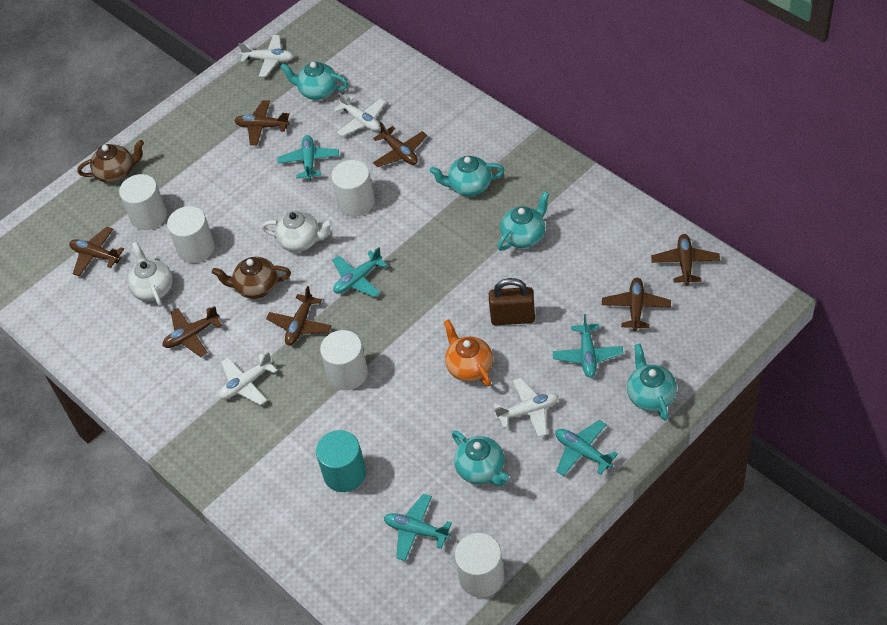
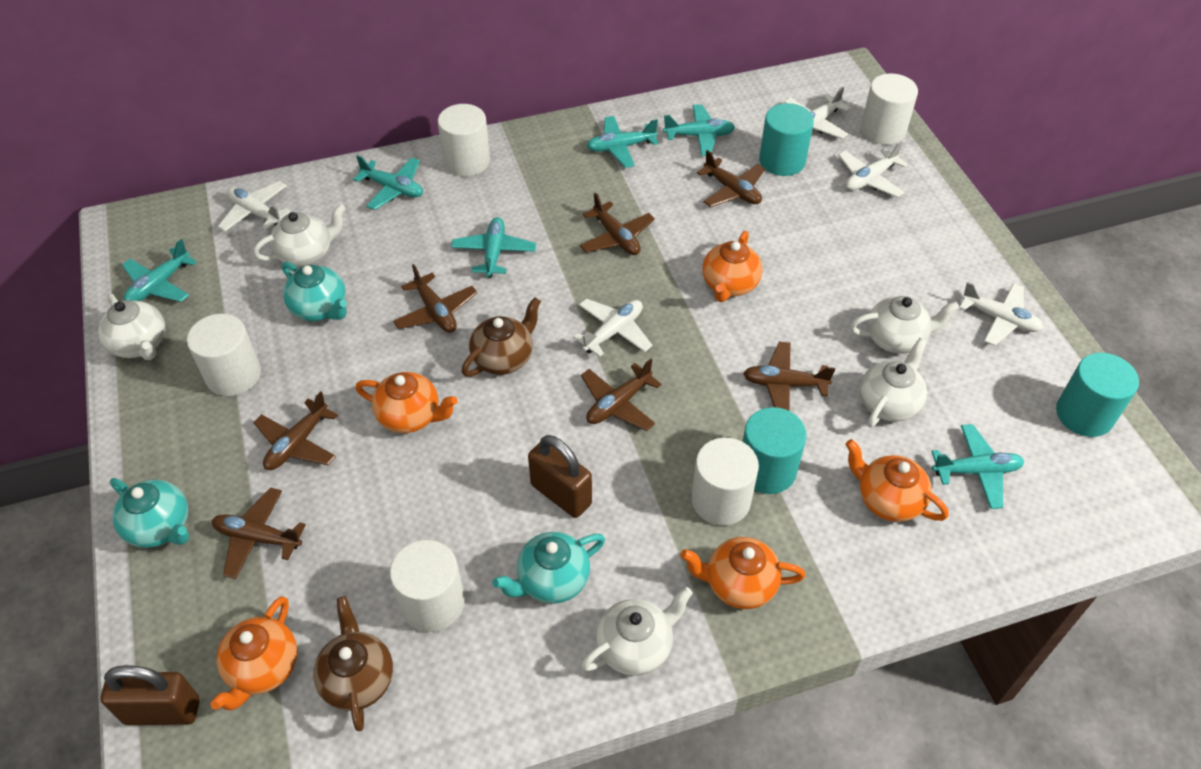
brown padlock: [489,278,535,325] = 1 -> [101,665,200,725] [528,435,592,518] = 2
orange teapot: [444,319,493,386] = 1 -> [211,596,297,711] [355,372,458,433] [681,537,805,609] [702,231,762,302] [845,439,949,522] = 5
turquoise cylinder: [316,430,366,492] = 1 -> [742,407,807,494] [759,103,814,176] [1056,353,1139,437] = 3
turquoise plane: [278,135,339,181] [332,247,388,297] [384,494,452,561] [553,314,624,378] [555,420,618,476] = 5 -> [122,239,197,302] [353,155,423,210] [451,217,536,278] [587,116,658,168] [663,104,735,156] [931,424,1024,509] = 6
turquoise teapot: [280,62,348,100] [429,156,505,196] [452,431,509,486] [498,192,549,251] [627,344,677,420] = 5 -> [110,478,189,548] [282,262,347,321] [492,532,605,604] = 3
white plane: [219,352,277,405] [238,35,294,77] [333,92,386,136] [493,378,559,437] = 4 -> [218,181,291,231] [573,298,652,357] [784,86,851,139] [838,141,908,197] [959,281,1043,346] = 5
white teapot: [127,242,173,307] [262,211,333,252] = 2 -> [98,293,165,360] [253,204,346,267] [581,587,693,676] [850,296,959,354] [860,338,927,428] = 5

